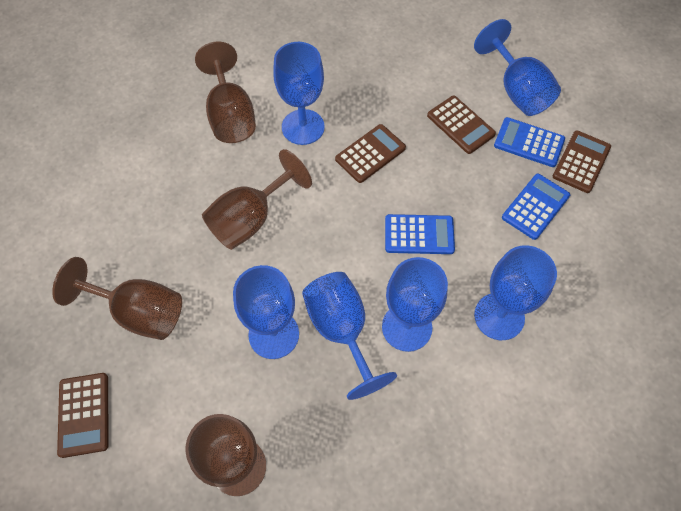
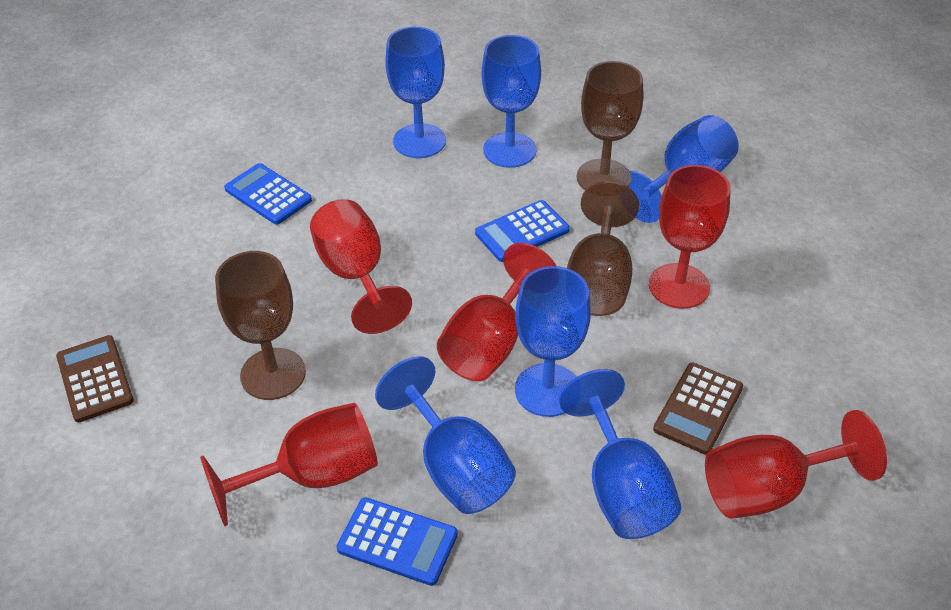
brown calculator: [57,373,109,458] [335,124,406,183] [427,96,496,154] [553,130,611,193] = 4 -> [56,335,134,422] [653,363,743,455] = 2
brown goblet: [52,257,182,340] [185,414,266,496] [195,41,256,143] [202,149,312,250] = 4 -> [215,251,306,400] [567,181,639,316] [577,61,643,190] = 3
red goblet: none = 0 -> [200,403,378,526] [310,199,412,334] [437,243,556,381] [649,165,731,309] [705,410,887,519] = 5

